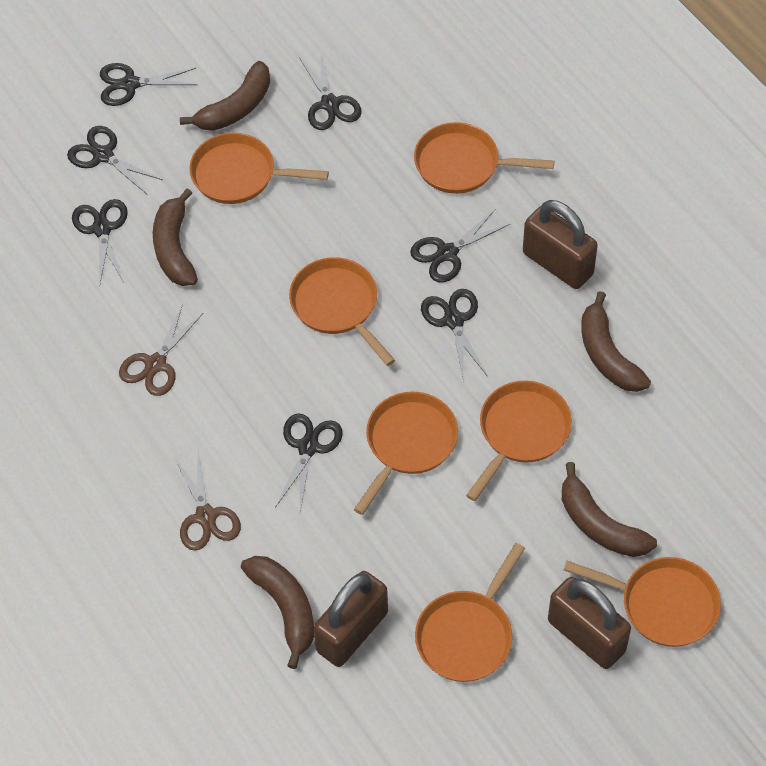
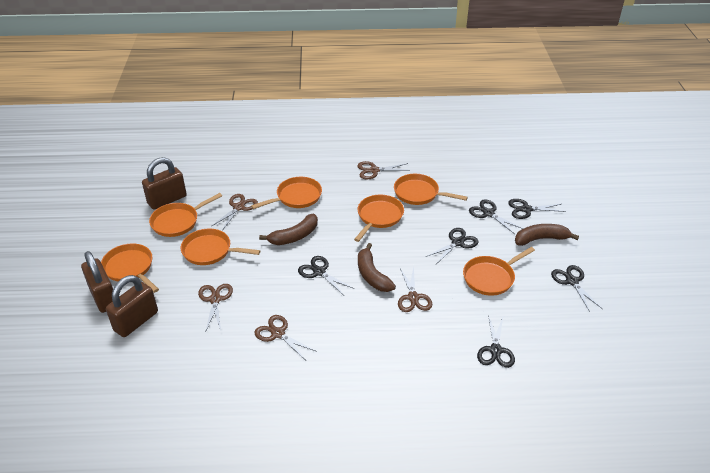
black scissors: [67,126,163,194] [72,199,128,283] [100,63,197,106] [275,413,343,513] [299,50,361,130] [410,210,510,282] [421,289,488,382] = 7 -> [298,256,354,294] [426,228,479,264] [469,200,523,234] [477,315,515,368] [508,199,566,219] [551,265,602,312] = 6
brown banana: [153,188,198,286] [180,61,270,131] [241,556,314,669] [562,462,657,557] [581,291,651,392] = 5 -> [259,214,318,245] [358,243,396,292] [515,224,579,246] = 3
brown scissors: [119,304,204,396] [174,451,241,551] = 2 -> [198,284,233,333] [212,194,258,231] [254,315,317,360] [357,161,408,179] [398,266,432,312] = 5

